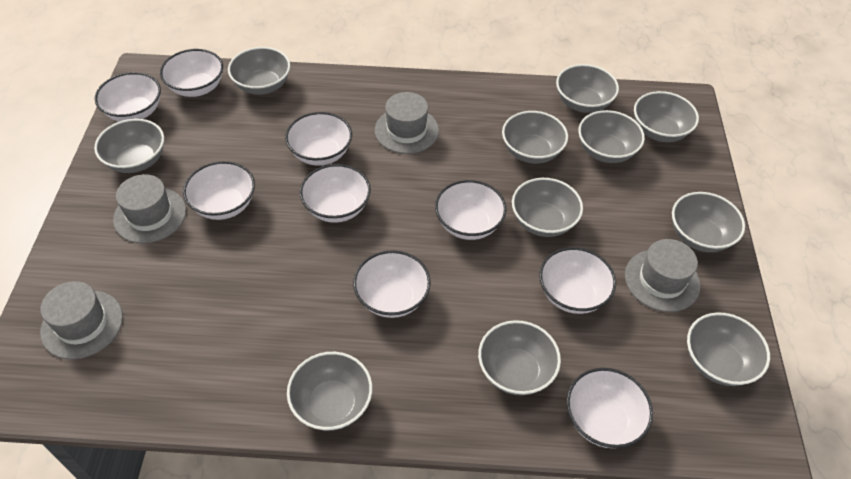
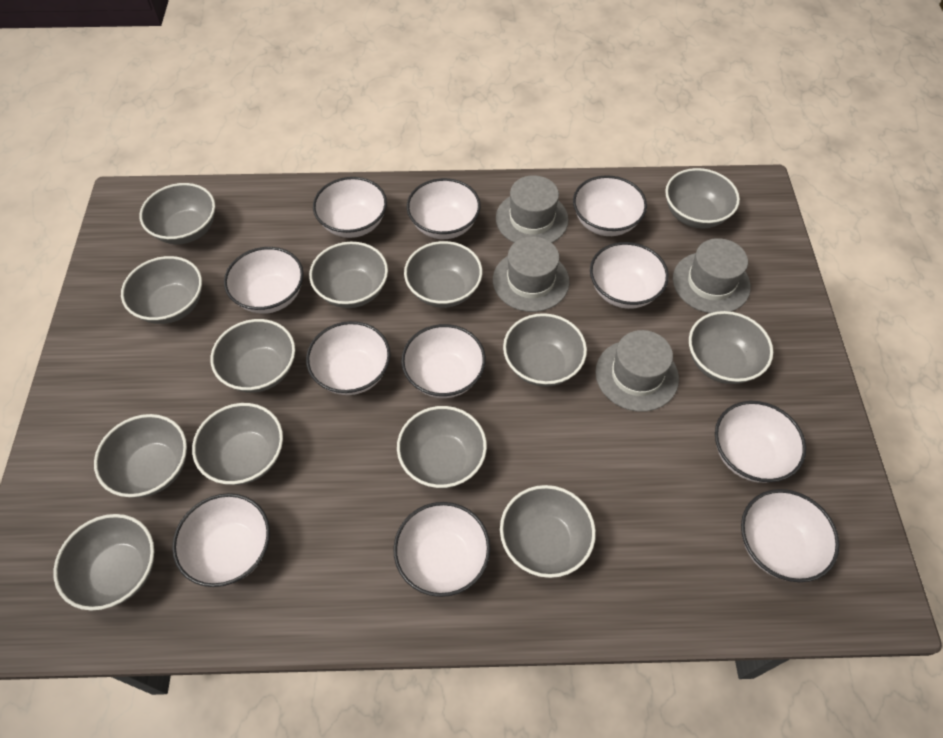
grey bowl: [94,119,164,173] [228,47,290,95] [287,352,372,431] [478,320,561,396] [502,111,568,164] [512,178,583,237] [556,64,619,113] [578,110,645,163] [634,91,699,142] [672,192,745,252] [687,312,770,386] = 11 -> [53,514,154,611] [94,414,187,498] [121,256,202,324] [139,183,215,244] [192,403,283,485] [210,319,295,393] [309,242,388,308] [397,406,487,488] [404,241,482,308] [500,485,596,578] [503,313,587,387] [665,168,740,228] [689,311,773,384] = 13
white bowl: [95,72,161,122] [160,49,223,97] [183,161,255,220] [285,112,352,166] [300,164,371,223] [353,250,431,318] [435,180,507,240] [539,247,616,314] [567,368,653,448] = 9 -> [172,493,270,587] [224,247,304,314] [306,321,391,395] [313,177,387,238] [393,502,490,597] [401,324,486,398] [407,178,481,239] [573,175,647,236] [590,242,669,309] [715,401,806,483] [741,489,839,582] = 11

